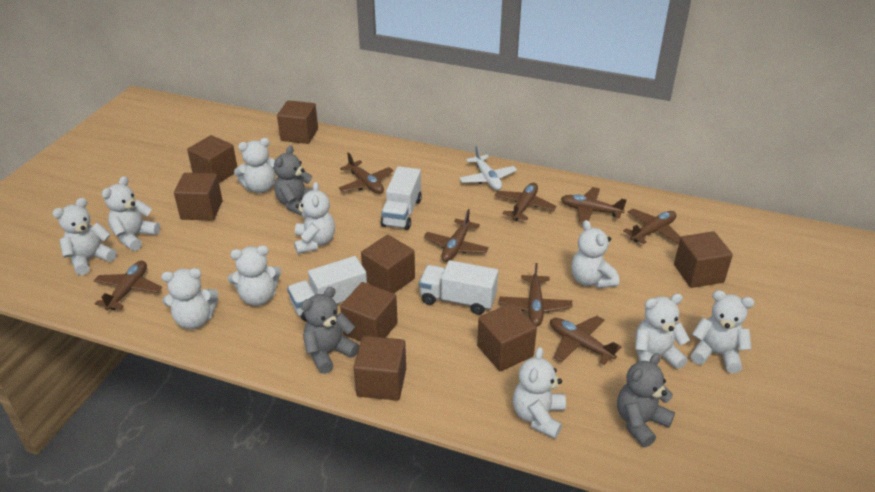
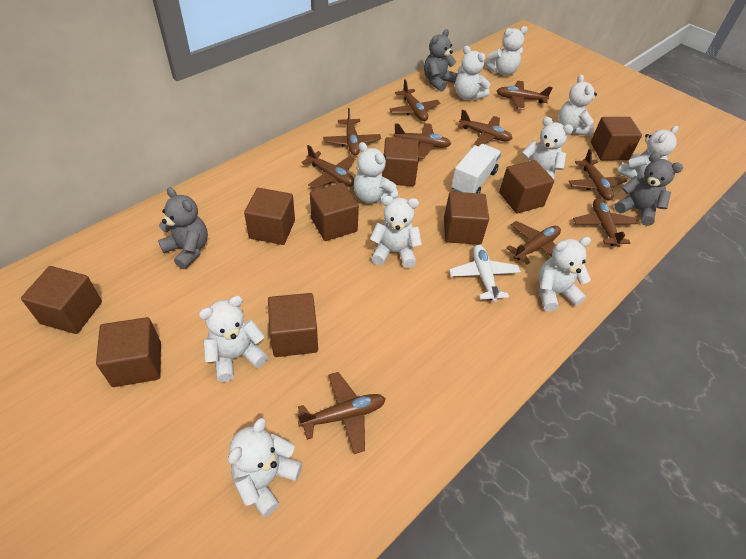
brown cube: [174,173,222,221] [187,135,237,183] [277,100,318,144] [340,282,398,341] [354,336,406,401] [361,235,415,293] [477,303,537,371] [674,231,733,288] = 8 -> [21,266,102,334] [96,317,161,387] [244,188,295,245] [268,293,318,357] [310,183,359,241] [382,137,419,186] [444,192,489,245] [499,160,554,214] [591,117,642,161] = 9
brown plane: [94,261,162,310] [339,152,393,194] [424,209,489,262] [495,183,556,221] [499,263,573,326] [550,316,621,365] [561,187,627,224] [623,209,680,244] = 8 -> [297,372,386,454] [301,145,355,189] [323,108,381,156] [389,80,441,121] [394,123,451,159] [458,110,513,146] [497,81,553,110] [506,221,561,265] [568,149,627,201] [573,198,638,247] = 10
white truck: [287,256,367,322] [381,166,422,230] [419,260,498,315] = 3 -> [451,144,501,193] = 1

